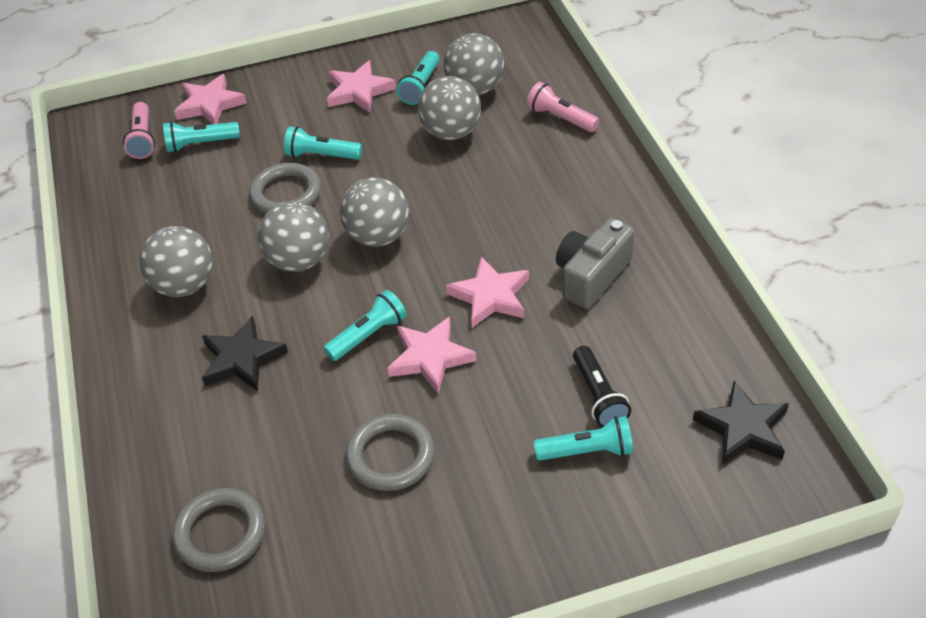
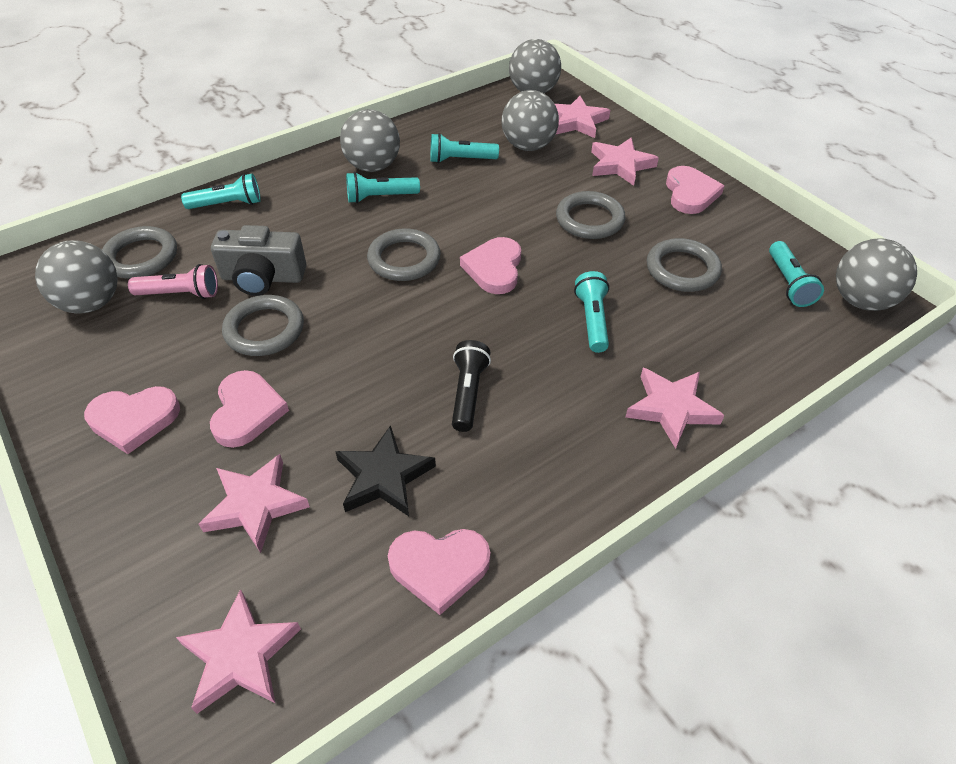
black star: [202,316,288,391] [693,381,789,465] = 2 -> [335,425,436,516] = 1
grey ring: [172,488,265,572] [249,163,321,214] [346,414,435,491] = 3 -> [102,226,177,279] [222,295,304,356] [367,228,441,281] [556,191,625,239] [647,238,722,292] = 5
pink flashlight: [123,102,155,159] [527,82,599,132] = 2 -> [128,264,218,299] = 1
pink heart: none = 0 -> [84,386,180,454] [210,370,289,448] [388,529,490,615] [460,237,521,294] [666,166,724,214] = 5
pink star: [174,74,247,124] [327,60,396,113] [387,316,477,393] [446,256,529,328] = 4 -> [176,589,301,714] [199,454,310,553] [555,96,610,138] [591,137,659,186] [626,368,725,449] = 5

